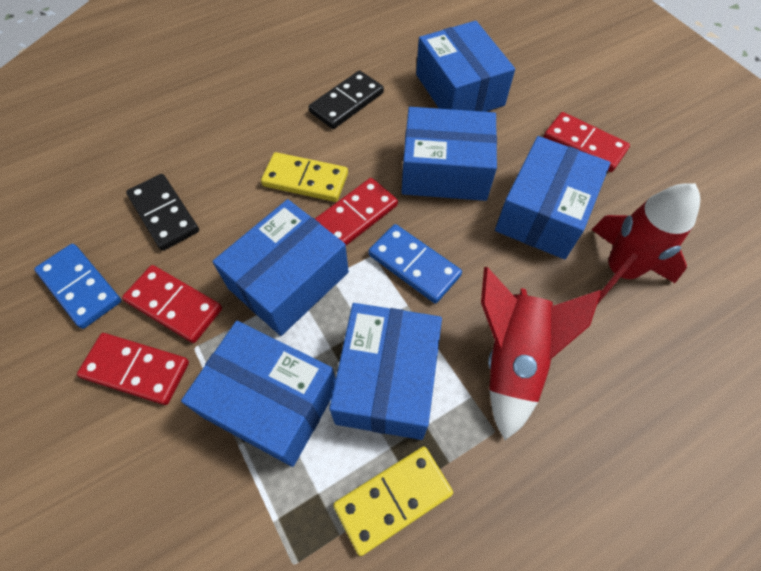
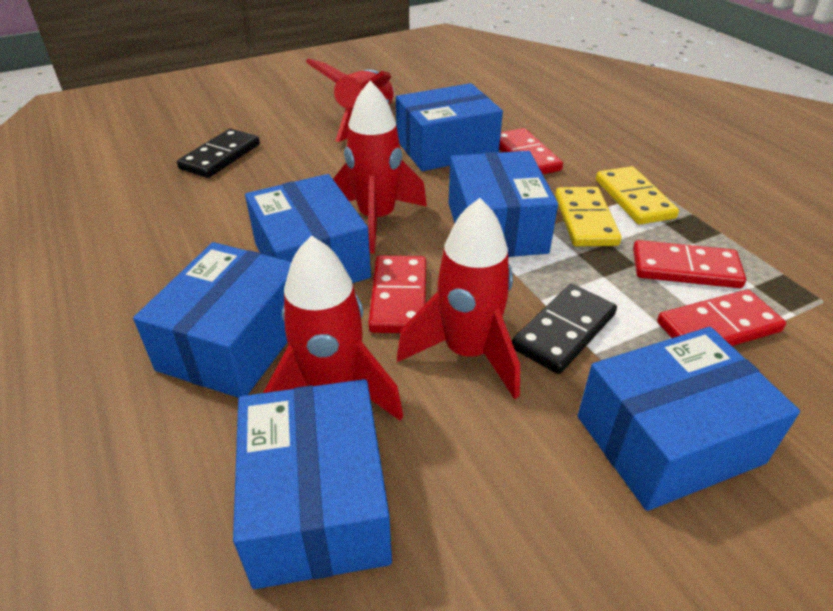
blue domino: [34,244,121,329] [368,224,462,303] = 2 -> none = 0
red rocket: [481,267,601,440] [592,183,700,304] = 2 -> [263,236,403,421] [306,59,394,142] [333,81,427,254] [397,198,520,399] = 4

